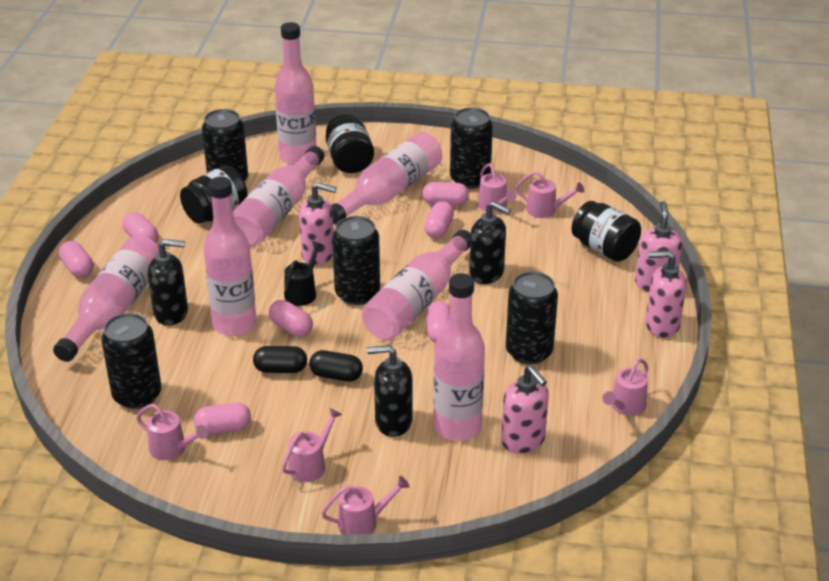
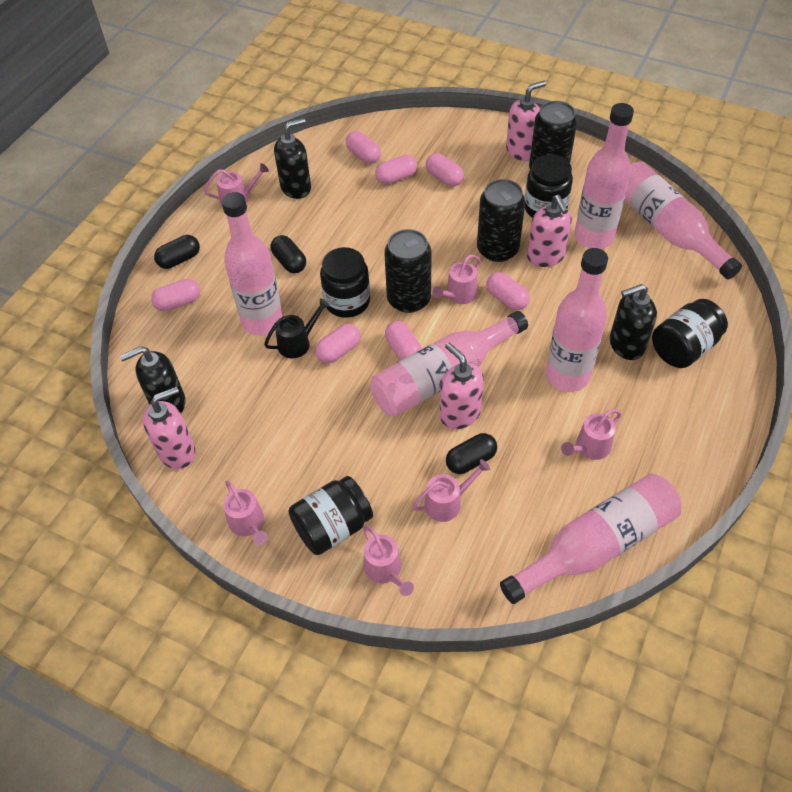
black can: [101,313,162,409] [202,109,248,181] [332,216,380,305] [450,108,493,189] [506,272,558,365] = 5 -> [384,229,432,313] [477,179,525,262] [529,101,577,169] = 3
black capsule: [253,346,307,373] [309,350,363,382] = 2 -> [154,235,200,269] [271,235,306,273] [446,433,497,474] = 3
black jar: [180,165,248,224] [326,114,374,173] [571,201,641,262] = 3 -> [289,476,373,555] [320,247,370,318] [525,154,573,218] [652,299,728,368] = 4
pink bottle: [53,235,159,362] [204,177,257,336] [233,146,324,246] [274,22,316,165] [331,132,442,224] [361,230,471,340] [433,273,485,441] = 7 -> [222,192,283,336] [370,311,528,417] [500,473,681,604] [546,248,608,392] [574,103,634,249] [625,161,742,279] = 6

